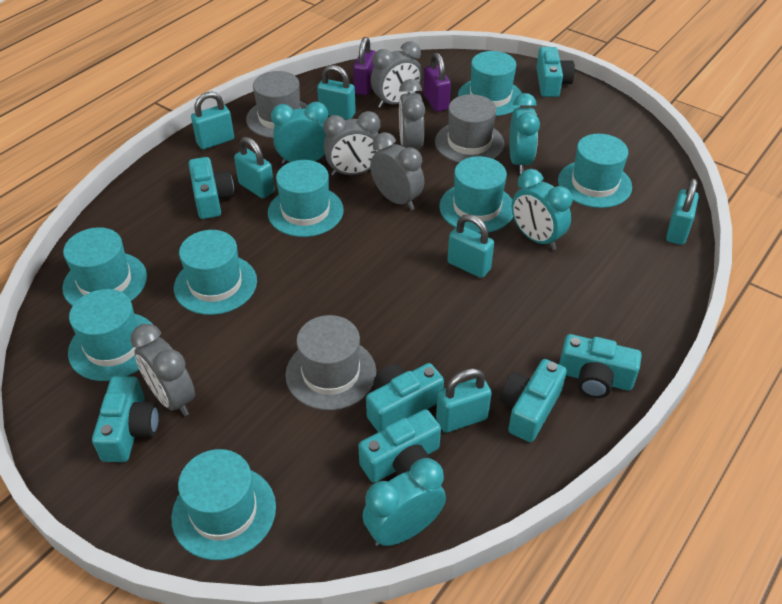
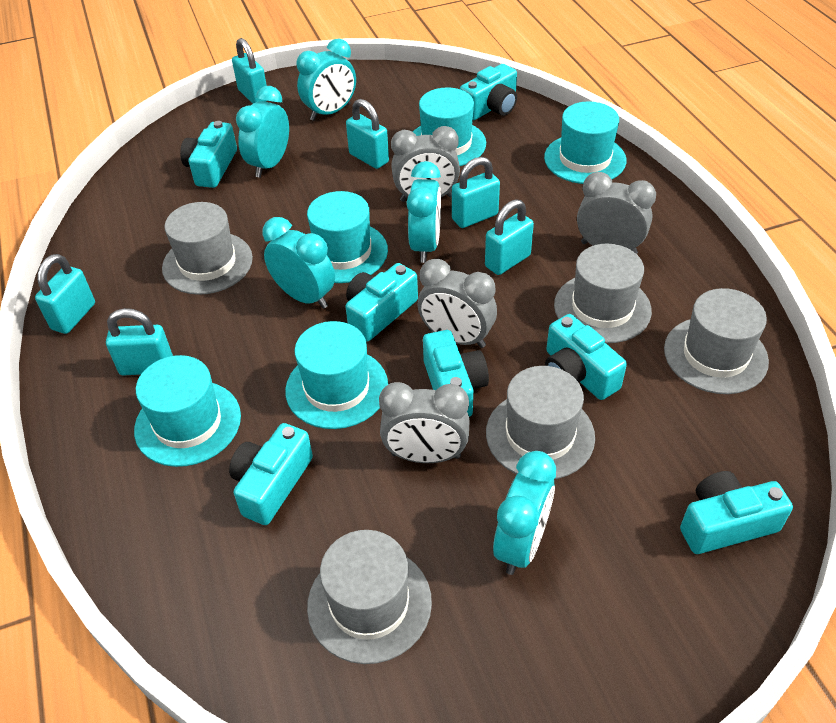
grey clock: [130,324,195,416] [323,111,380,176] [370,132,424,210] [371,41,423,108] [399,79,425,150] = 5 -> [379,382,470,463] [391,126,460,202] [417,259,497,348] [577,172,656,254] = 4
grey hat: [246,71,308,138] [285,315,376,410] [435,94,505,163] = 3 -> [162,202,253,295] [307,530,432,664] [486,366,595,479] [554,244,652,343] [664,288,769,394] = 5
purple padlock: [353,37,376,95] [424,53,451,112] = 2 -> none = 0
turquoise clock: [271,102,328,164] [363,458,446,547] [509,93,540,174] [512,169,572,250] = 4 -> [236,86,289,178] [262,217,335,309] [297,39,356,121] [406,161,441,263] [493,451,556,575] = 5
turquoise hat: [62,227,147,306] [68,289,153,381] [172,449,276,560] [174,230,257,315] [268,160,344,237] [439,156,513,233] [458,51,522,116] [558,134,632,208] = 8 -> [134,355,241,467] [285,321,388,429] [307,191,388,283] [413,88,486,166] [544,101,626,184] = 5

